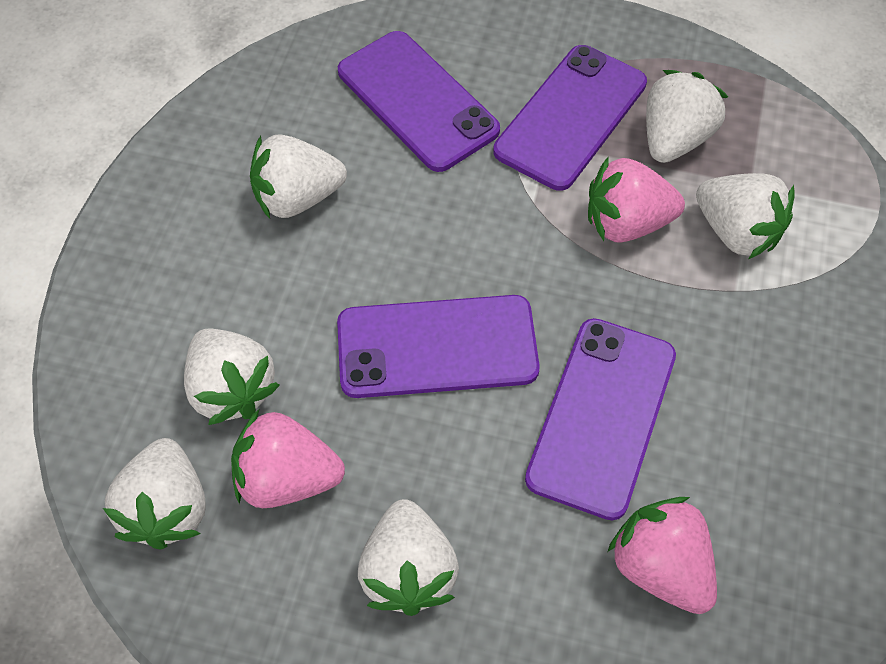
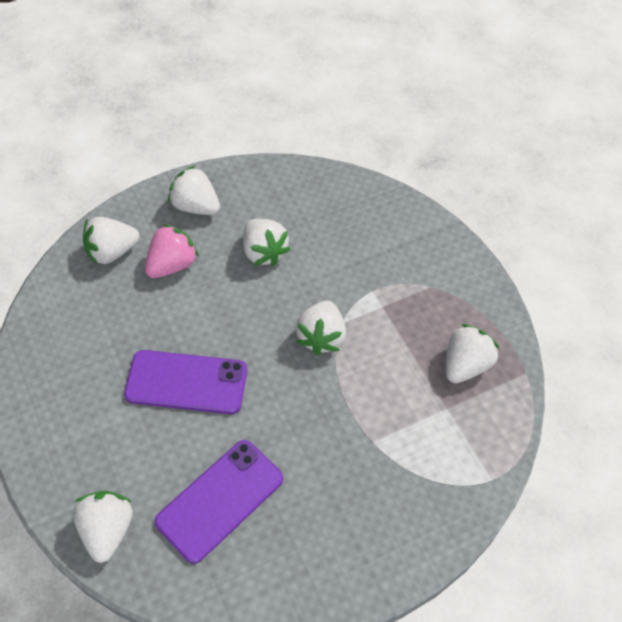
pink strawberry: [231,409,345,508] [588,157,685,243] [608,497,717,614] = 3 -> [145,224,199,278] = 1
purple phone: [337,295,540,398] [338,31,500,172] [493,45,647,191] [525,318,676,520] = 4 -> [124,350,247,414] [154,440,283,564] = 2

